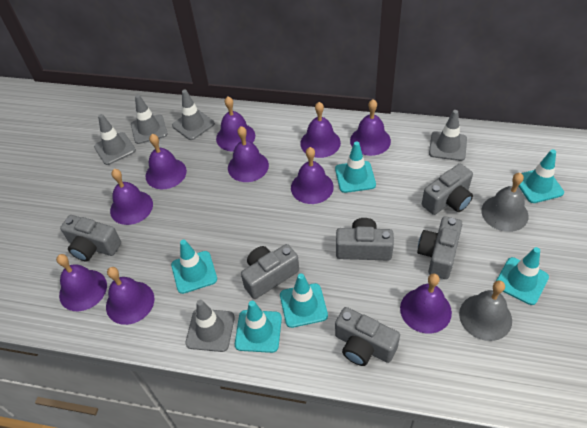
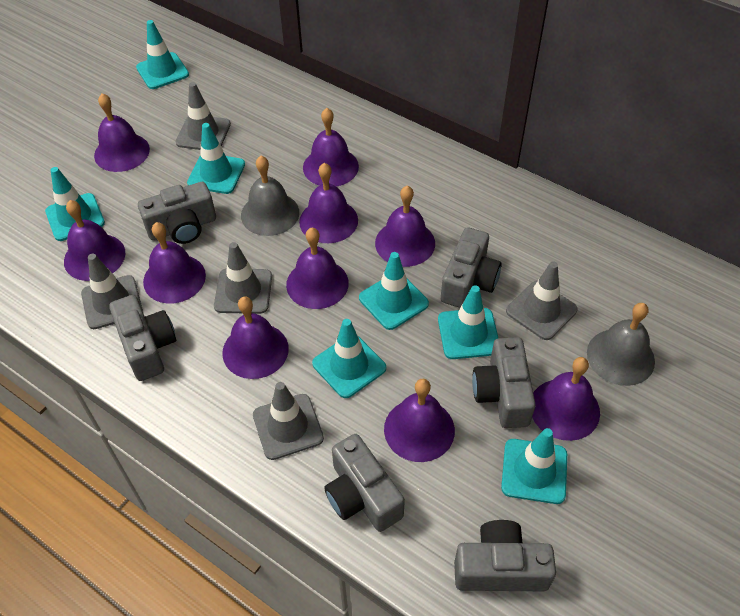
turquoise traffic cone: [171,240,217,294] [235,301,282,353] [280,274,328,328] [335,141,376,193] [496,247,549,305] [519,149,564,203] = 6 -> [45,167,105,241] [136,20,189,89] [187,123,245,194] [312,319,386,398] [359,252,429,330] [438,285,498,359] [501,428,567,504] = 7

